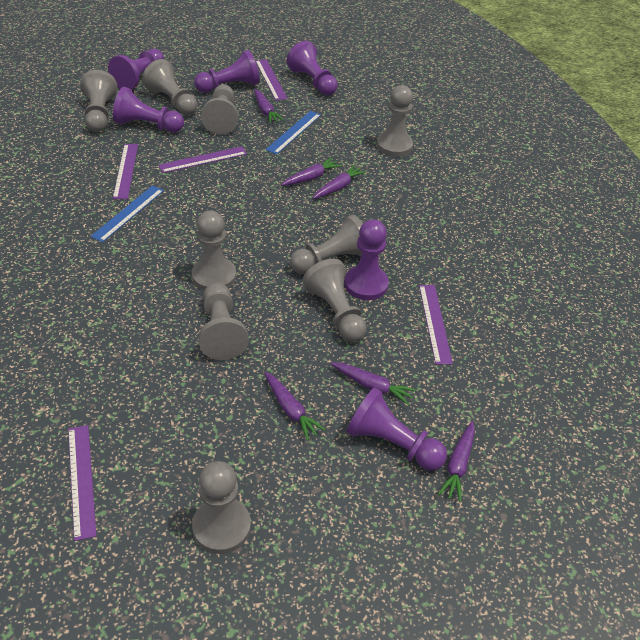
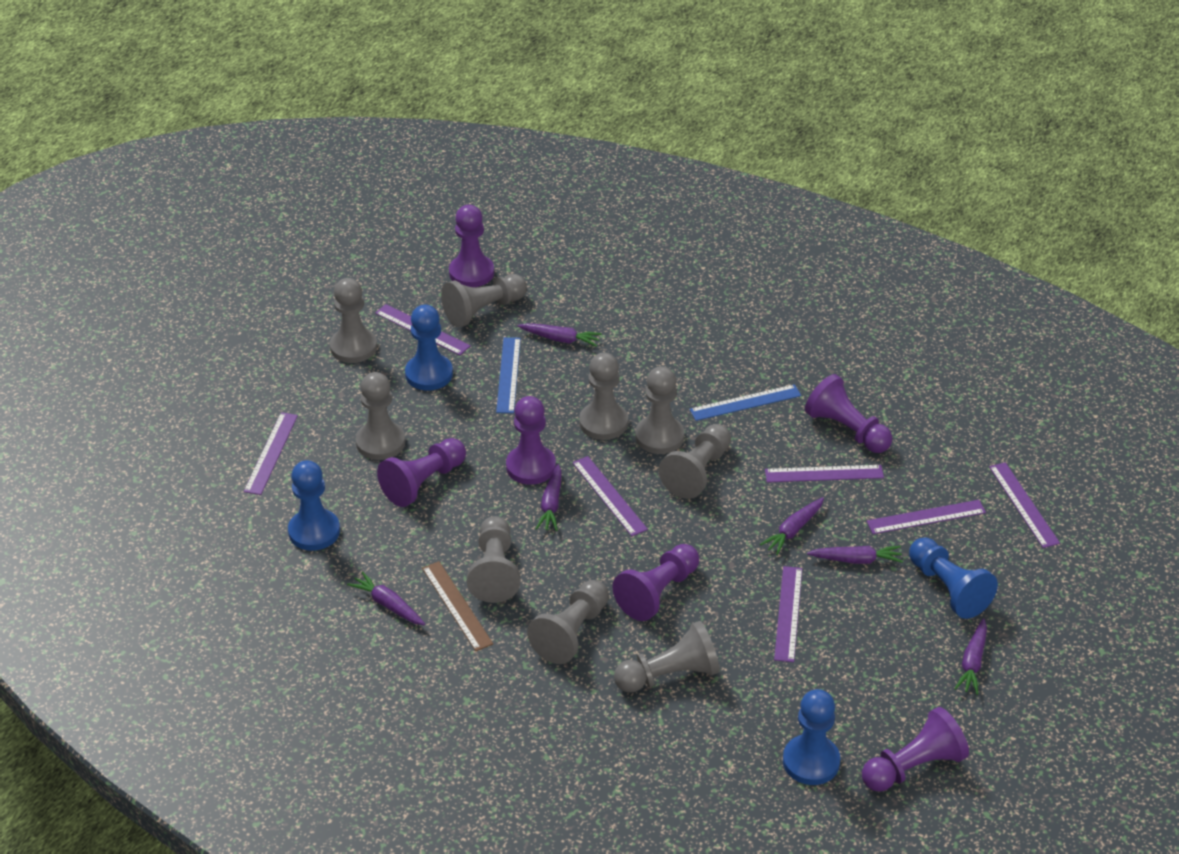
blue pawn: none = 0 -> [288,460,340,551] [405,305,453,390] [783,689,841,785] [909,537,998,619] = 4
brown ruler: none = 0 -> [422,561,493,651] = 1
purple ruler: [68,425,97,541] [113,144,138,199] [159,146,247,173] [255,59,288,101] [419,285,453,365] = 5 -> [244,412,298,495] [375,304,470,355] [572,456,648,536] [765,465,884,483] [774,566,802,662] [867,500,986,534] [989,462,1060,548] = 7

